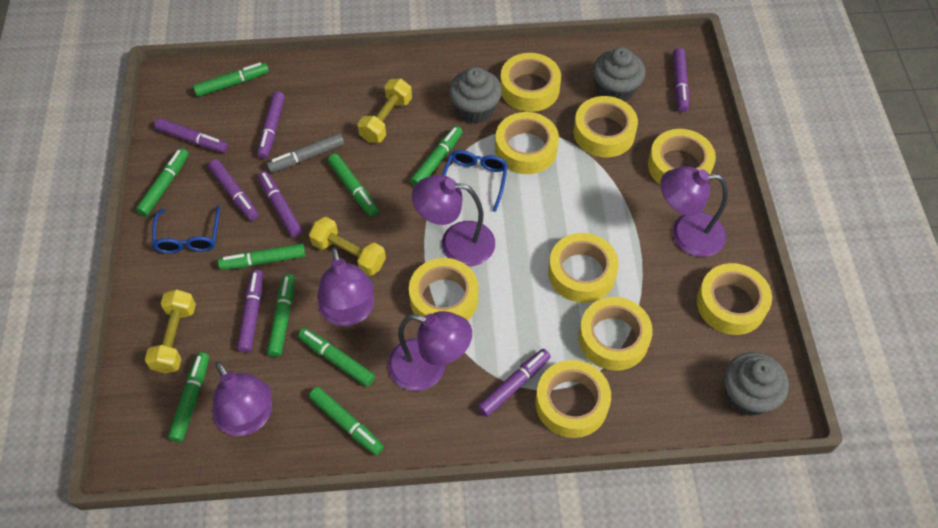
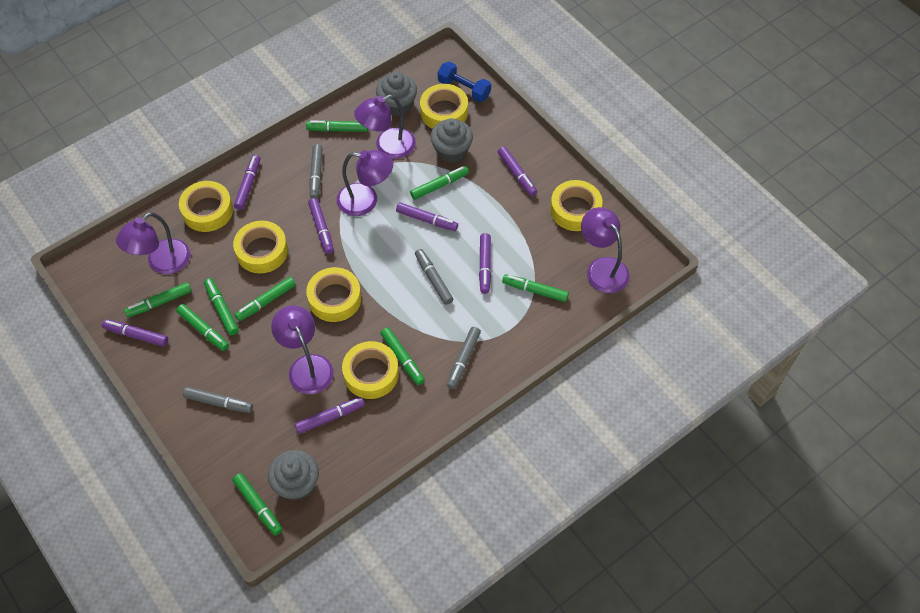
blue dumbbell: none = 0 -> [438,61,491,102] = 1
blue glasses: [152,205,220,254] [442,150,508,212] = 2 -> none = 0
grey marker: [266,133,344,173] = 1 -> [183,387,253,413] [309,144,323,199] [415,249,453,305] [447,327,481,389] = 4
yellow dumbbell: [145,289,196,374] [309,217,386,276] [358,79,412,143] = 3 -> none = 0
yellow tape: [409,258,479,321] [495,112,559,174] [500,53,561,112] [535,360,611,438] [548,233,619,303] [573,96,638,158] [579,297,653,371] [648,129,716,185] [697,263,772,335] = 9 -> [179,181,233,232] [233,221,288,273] [306,267,361,322] [342,341,399,399] [420,84,468,129] [550,180,603,231] = 6

